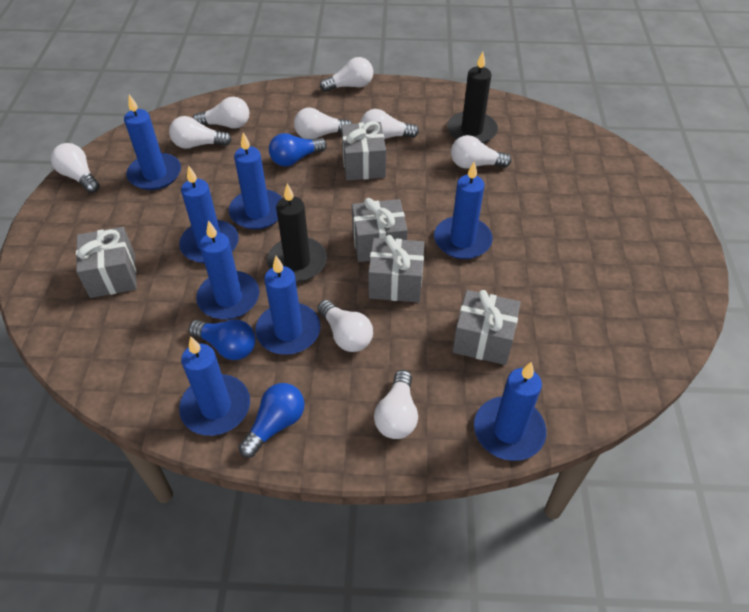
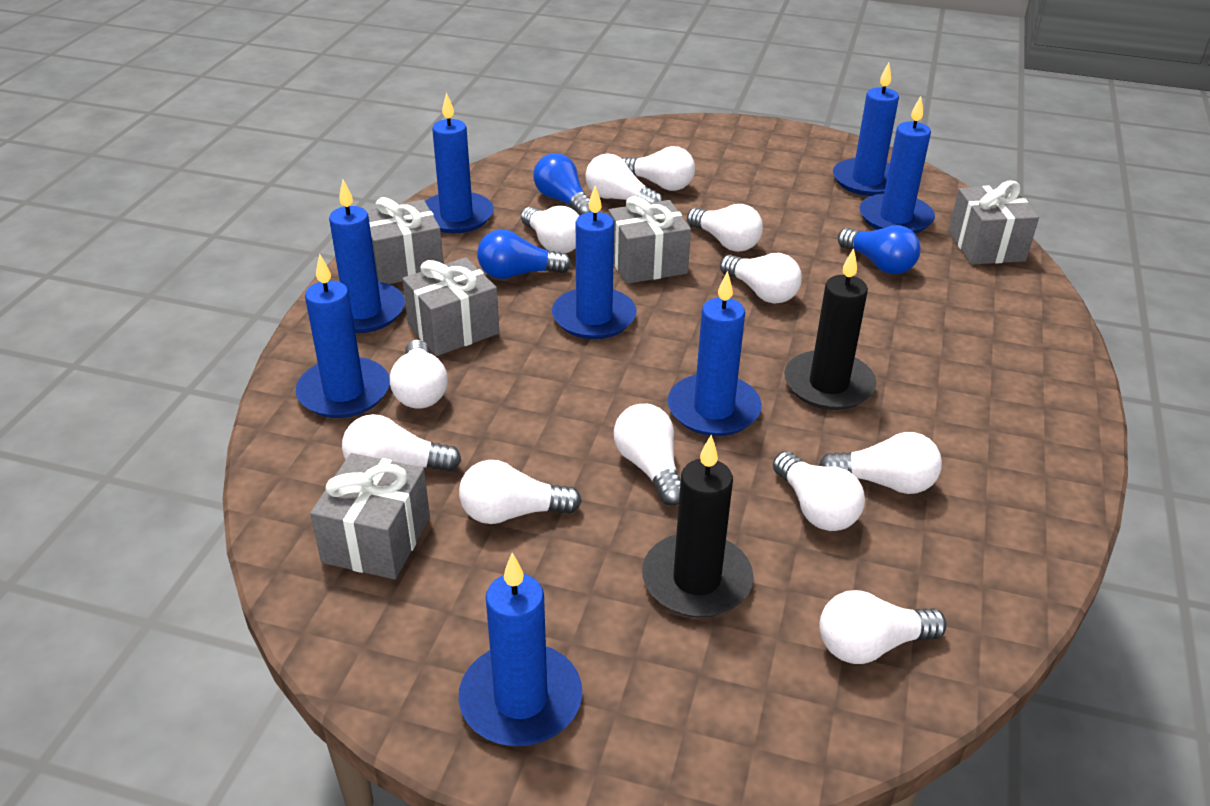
white light bulb: [51,143,100,193] [169,116,232,149] [193,97,249,129] [294,108,352,139] [318,300,373,352] [320,57,373,92] [360,109,419,139] [374,370,418,439] [451,135,512,169] = 9 -> [342,414,462,472] [390,340,447,409] [459,460,582,524] [521,206,579,253] [585,153,662,203] [614,404,681,506] [622,146,695,191] [687,204,763,252] [720,253,802,304] [773,451,865,531] [819,432,942,494] [819,590,947,664] = 12

